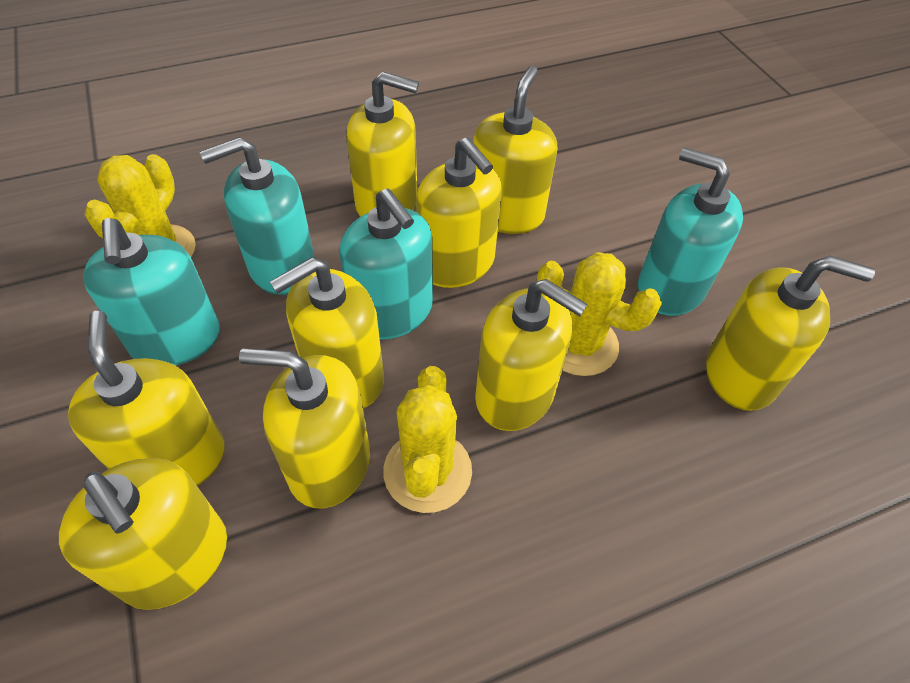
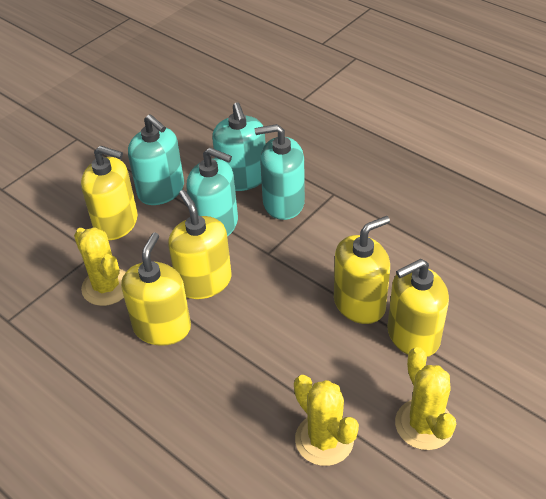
yellow soap dispenser: [59,458,227,610] [68,311,225,486] [239,348,370,508] [270,257,384,409] [346,72,419,217] [416,137,502,288] [473,66,557,234] [475,279,588,431] [706,255,875,411] = 9 -> [81,145,138,240] [121,233,191,346] [168,190,231,299] [334,216,390,324] [388,259,449,357] = 5

